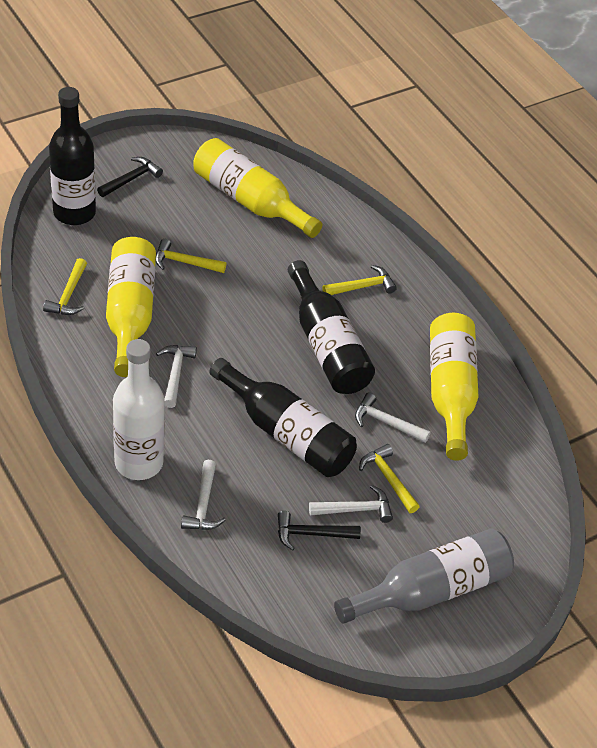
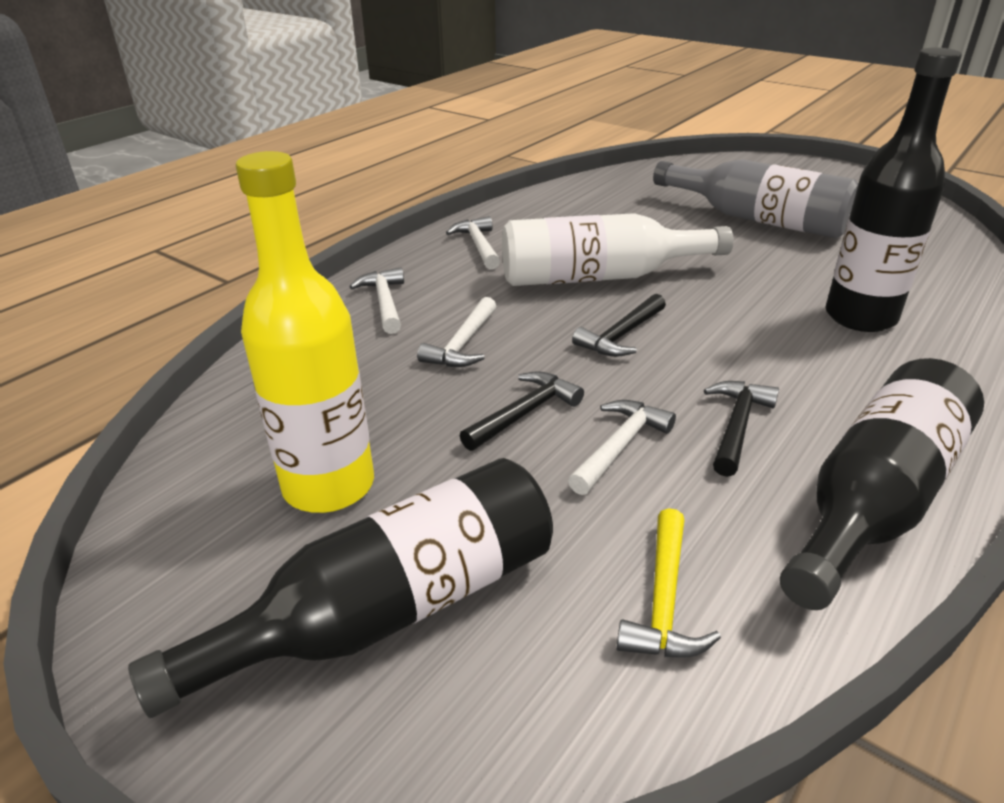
black hammer: [97,157,163,197] [278,511,361,551] = 2 -> [460,371,584,451] [572,294,666,357] [704,381,779,477] = 3
yellow bottle: [106,237,156,377] [193,138,323,238] [430,313,479,461] = 3 -> [236,151,374,513] = 1
yellow hammer: [43,258,87,315] [155,239,226,273] [322,265,397,295] [359,444,420,513] = 4 -> [616,508,721,658] = 1

